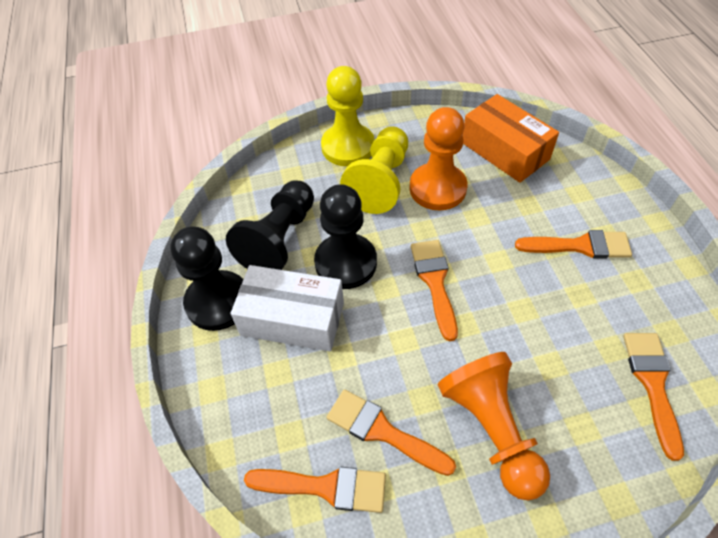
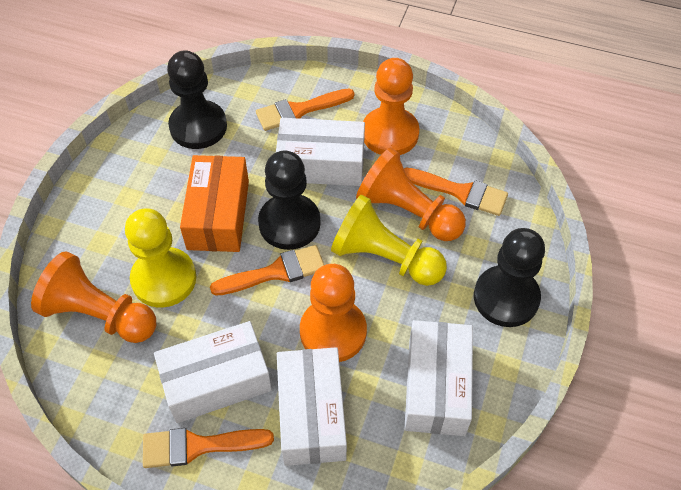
orange brush: [244,467,386,513] [327,389,456,476] [411,240,458,341] [515,230,632,259] [623,333,684,461] = 5 -> [143,428,274,468] [210,245,324,296] [256,88,355,131] [404,168,508,216] = 4
orange pawn: [409,107,468,210] [437,352,550,500] = 2 -> [31,251,156,343] [300,264,367,362] [356,148,466,241] [363,58,419,155] = 4
white box: [231,265,344,351] = 1 -> [154,321,272,423] [276,118,365,186] [277,347,347,466] [405,320,473,436] = 4

